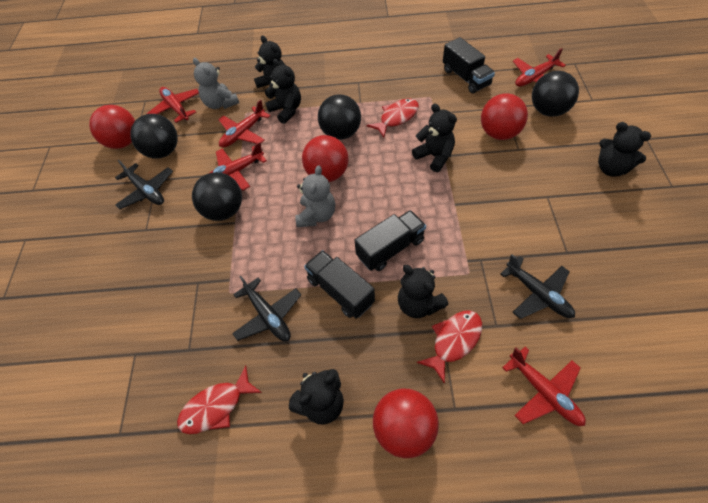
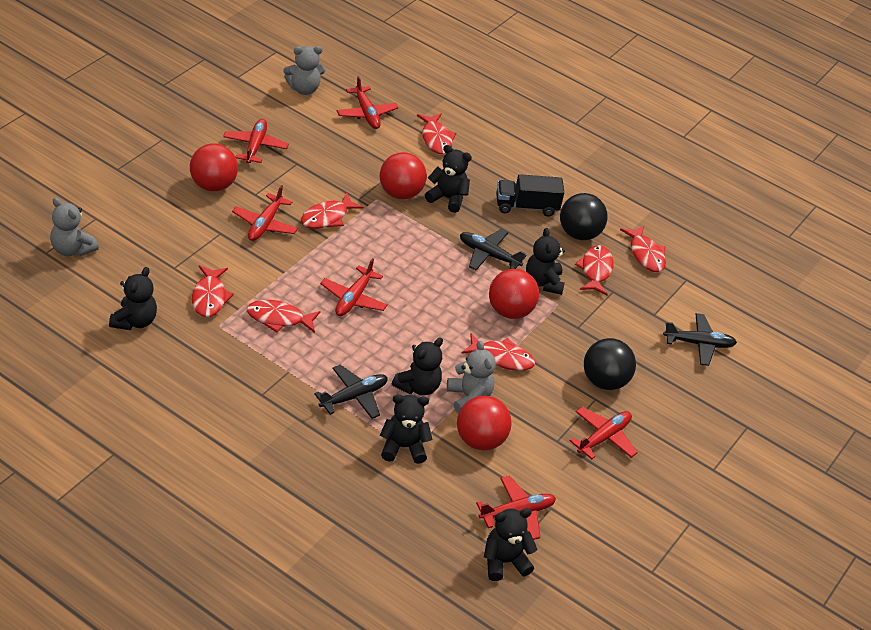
black ball: [131,114,178,159] [192,172,242,221] [318,94,361,140] [532,71,579,117] = 4 -> [560,193,608,240] [584,338,636,390] = 2
black truck: [304,250,375,319] [354,210,426,271] [443,37,495,93] = 3 -> [496,174,564,217] = 1
grey teddy bear: [193,58,239,109] [295,165,335,227] = 2 -> [50,198,99,256] [284,46,325,95] [447,340,496,414] = 3
red fish: [177,366,262,434] [367,98,419,137] [417,310,482,384] = 3 -> [192,265,234,317] [247,300,321,333] [301,192,364,229] [417,113,456,154] [461,333,535,371] [575,245,614,295] [620,225,666,272] = 7
red plane: [147,87,199,123] [208,142,267,190] [218,99,270,148] [502,347,586,426] [513,48,566,87] = 5 -> [223,119,289,164] [232,185,298,241] [320,258,388,316] [337,76,399,129] [476,476,556,540] [569,407,638,459] = 6

